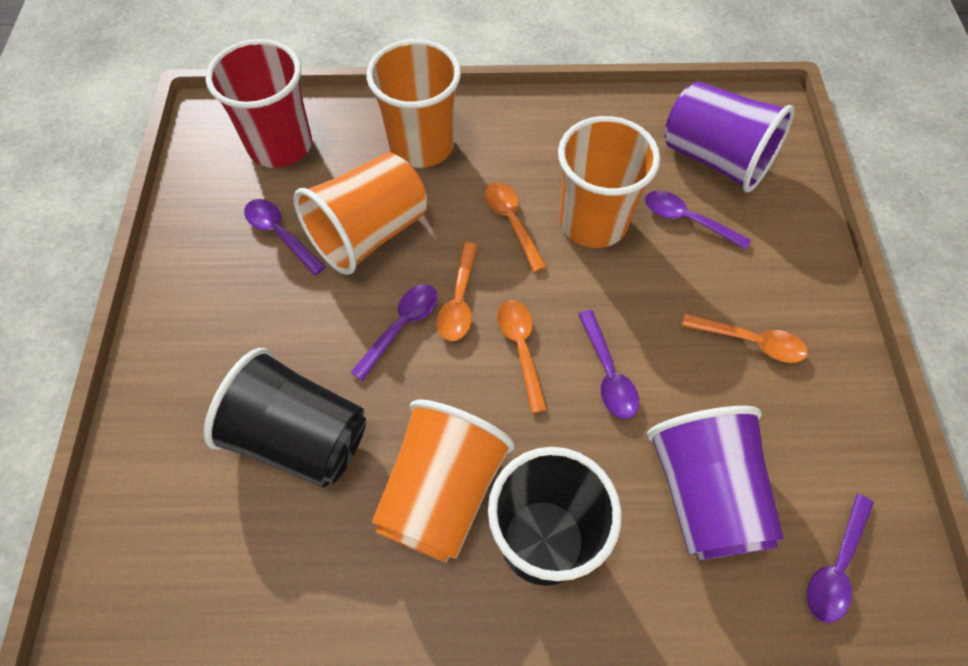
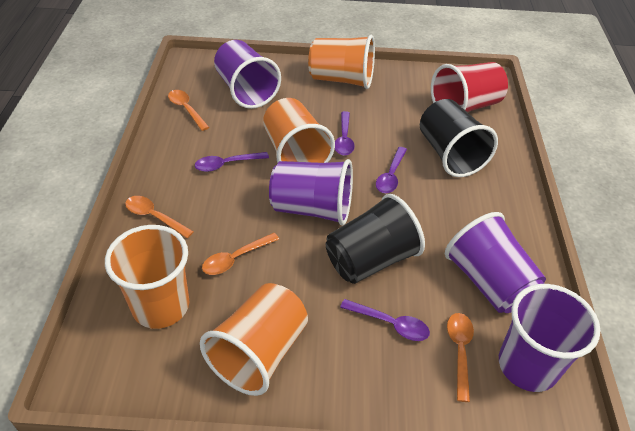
purple cup: [647,406,784,560] [664,81,795,193] = 2 -> [214,40,281,109] [269,159,353,226] [445,212,546,313] [499,284,601,392] = 4
purple spoon: [244,199,326,275] [350,285,438,381] [578,310,639,419] [645,191,751,250] [807,494,874,623] = 5 -> [195,152,269,172] [335,111,355,156] [340,299,430,341] [376,147,407,193] = 4

